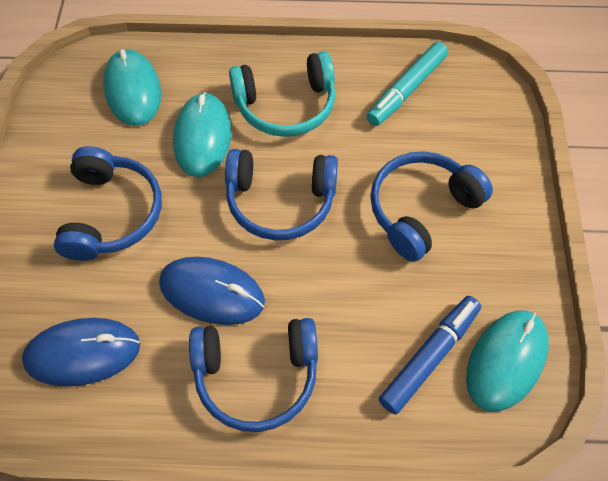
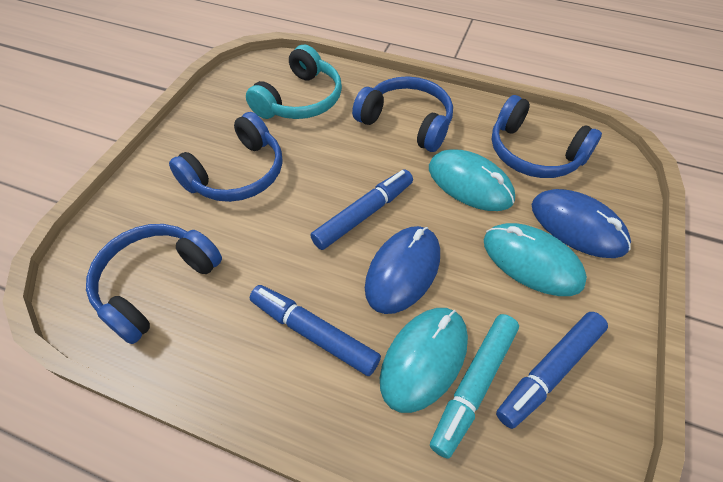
blue marker: [379,296,481,415] = 1 -> [250,285,381,376] [310,169,413,250] [496,312,608,429] = 3

